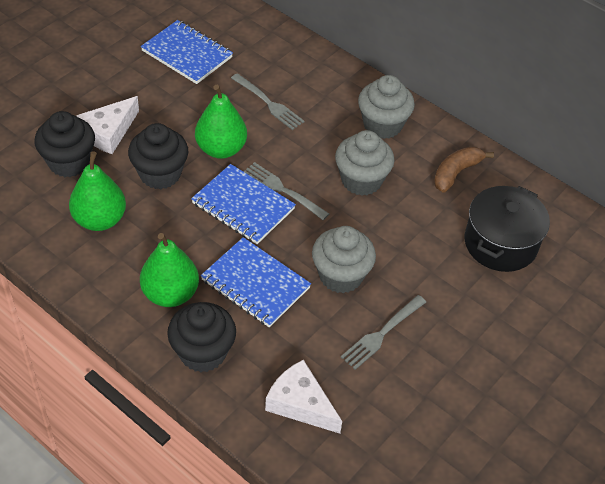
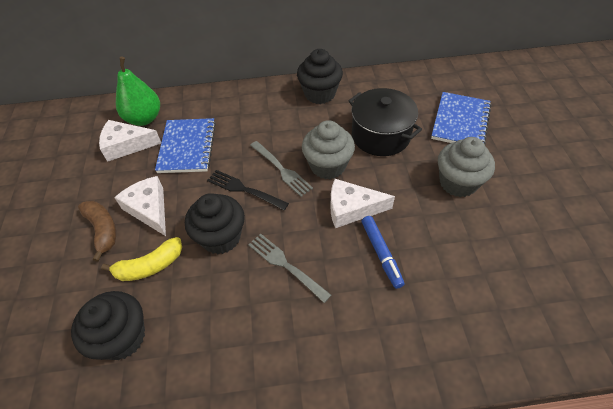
black fork: none = 0 -> [207,170,289,210] = 1
blue marker: none = 0 -> [362,216,404,289] = 1
blue notebook: [141,20,233,84] [191,164,296,244] [201,237,311,327] = 3 -> [155,118,216,173] [431,92,491,144] = 2
green pear: [69,151,126,231] [140,233,199,307] [195,85,247,159] = 3 -> [116,57,160,126] = 1
grey cupcake: [312,226,376,293] [335,130,394,196] [358,75,415,139] = 3 -> [302,120,355,179] [438,137,495,197] = 2
grey fork: [231,73,305,130] [243,162,329,220] [341,295,426,370] = 3 -> [248,234,331,303] [250,141,313,197] = 2
white cheese: [77,96,139,154] [265,360,342,434] = 2 -> [99,120,161,162] [114,176,166,236] [331,179,395,228] = 3
yellow banana: none = 0 -> [101,237,182,281] = 1

